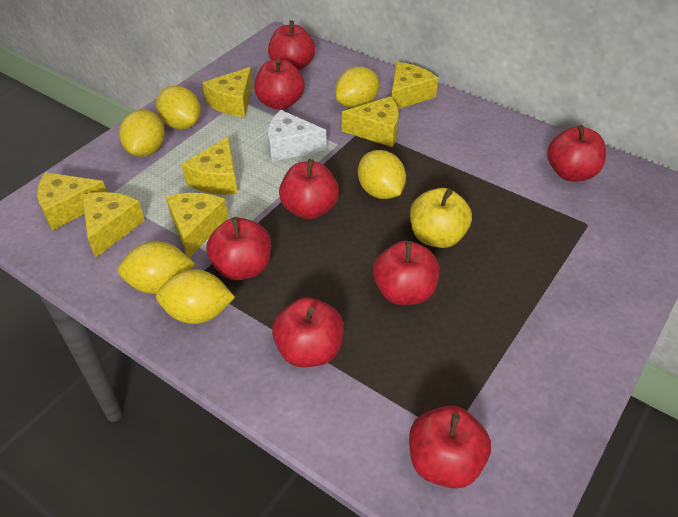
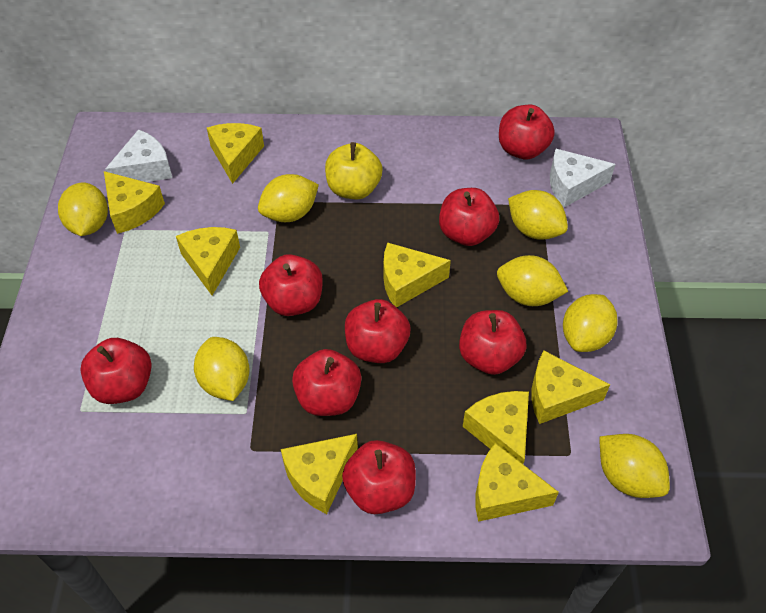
white cheese: [268,110,327,162] = 1 -> [105,129,172,182] [550,149,616,207] = 2
yellow cheese: [37,172,107,230] [82,192,145,258] [166,193,228,258] [182,136,238,195] [203,67,253,117] [342,96,399,147] [391,62,438,109] = 7 -> [104,171,165,234] [176,227,240,295] [207,123,264,184] [281,434,358,514] [384,242,451,307] [463,391,529,464] [475,443,559,522] [532,351,610,424] = 8
yellow lemon: [118,241,195,294] [119,110,165,157] [156,86,201,129] [156,269,235,324] [335,67,379,108] [358,150,406,199] = 6 -> [58,183,108,236] [194,337,249,401] [258,174,319,222] [497,255,568,306] [508,190,568,240] [563,294,617,352] [600,434,670,498] = 7

